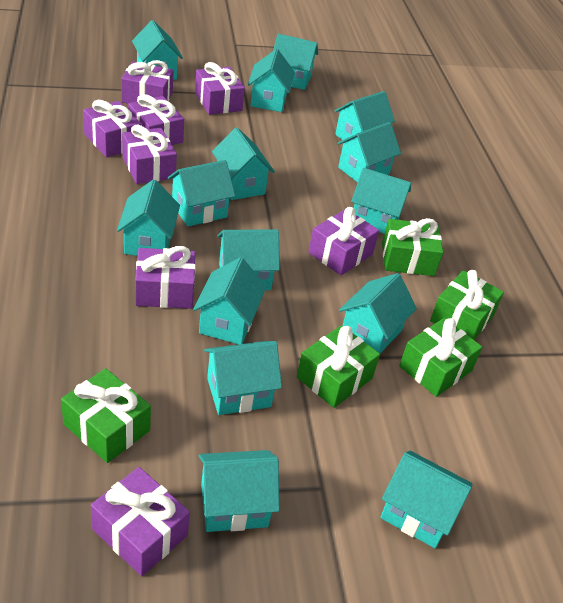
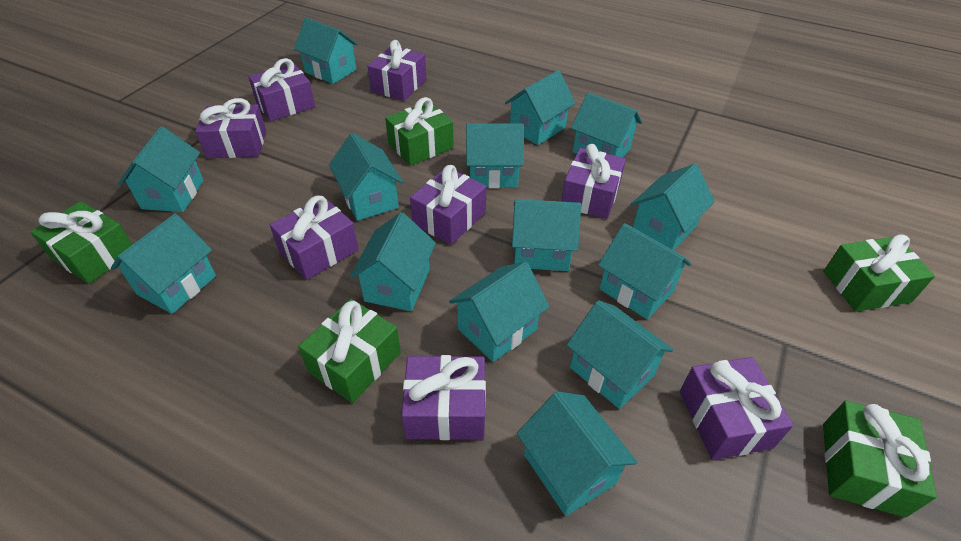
turquoise house: [117,179,180,256] [132,20,183,80] [168,160,235,227] [193,257,266,344] [199,450,279,532] [204,341,282,415] [212,127,275,200] [217,229,280,290] [248,49,295,112] [273,33,318,90] [335,91,395,143] [337,122,401,183] [339,273,417,353] [351,168,411,234] [380,451,473,549] = 15 -> [111,214,216,314] [118,126,204,212] [294,18,358,84] [329,133,403,221] [350,212,436,311] [449,261,549,362] [466,123,524,188] [505,70,576,145] [512,199,581,271] [517,391,637,516] [567,300,673,409] [571,92,642,157] [598,223,692,319] [631,164,715,250] = 14

